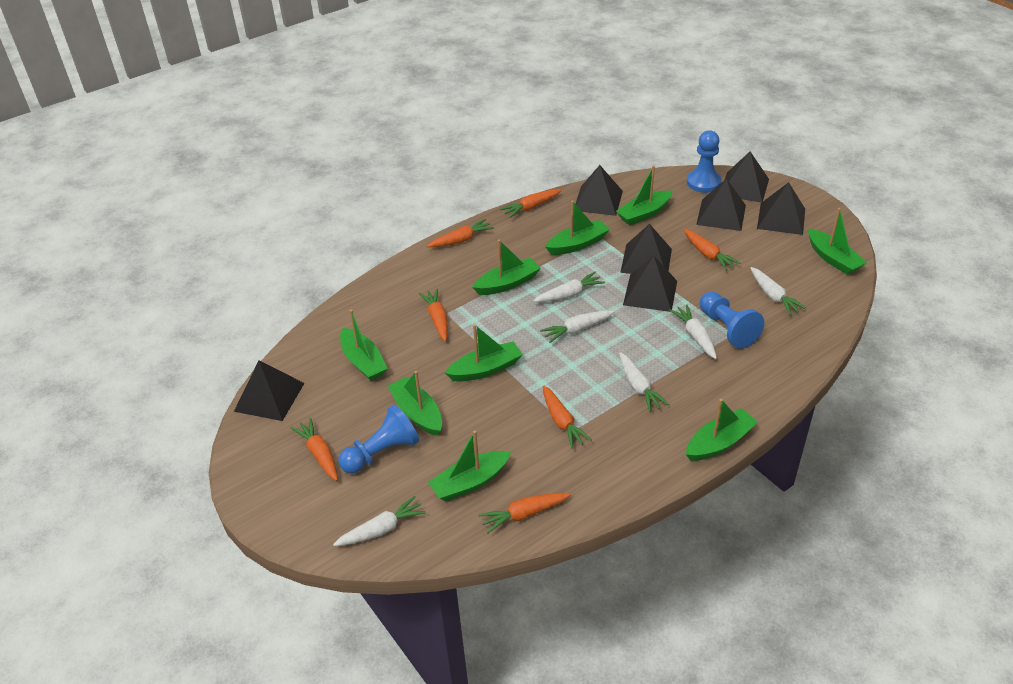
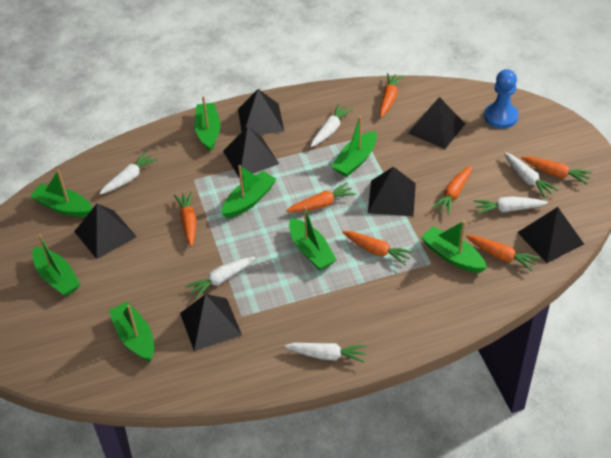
blue pawn: [339,404,419,474] [687,130,721,193] [700,292,764,349] = 3 -> [484,69,519,129] = 1
green boat: [340,310,388,381] [388,371,442,436] [428,431,511,501] [445,324,523,382] [472,239,541,295] [545,200,610,255] [616,165,672,225] [686,399,758,461] [808,208,867,275] = 9 -> [30,170,93,217] [32,234,80,296] [109,302,154,362] [194,96,220,152] [222,165,276,218] [289,206,337,270] [331,116,377,177] [421,220,487,273] = 8

